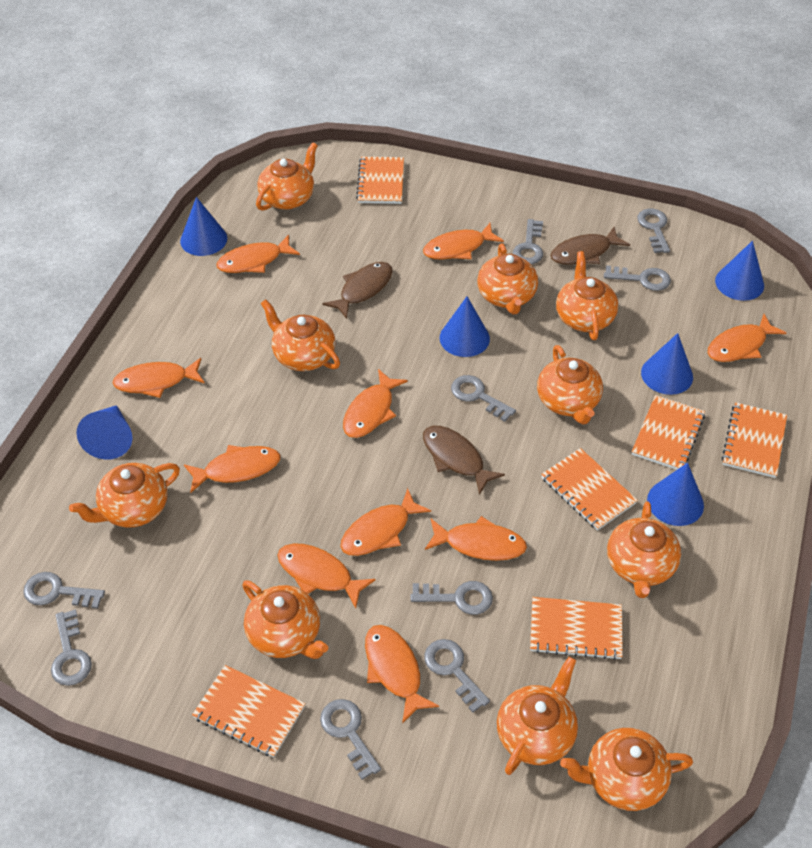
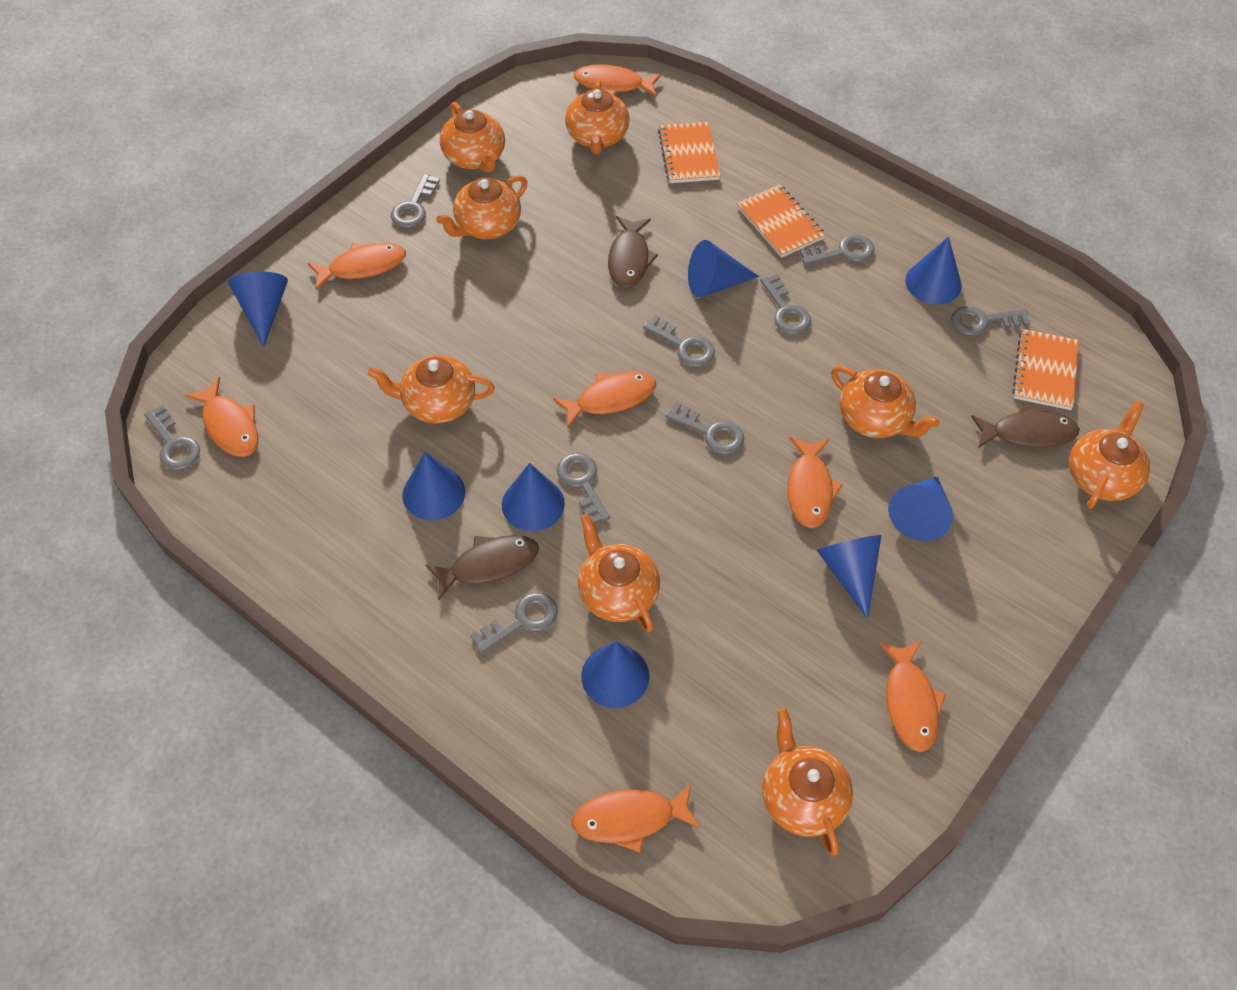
blue cone: [76,405,133,460] [180,197,227,256] [440,297,490,357] [641,333,693,395] [647,463,704,526] [715,241,764,301] = 6 -> [228,271,288,347] [402,452,465,520] [502,463,565,531] [581,641,650,708] [688,240,759,298] [817,535,882,619] [888,476,953,541] [905,237,961,305] = 8
orange fish: [112,358,205,398] [184,445,281,493] [216,235,300,273] [277,543,376,608] [340,488,431,556] [343,369,408,438] [365,625,439,724] [423,223,504,260] [425,516,527,561] [708,314,786,362] = 10 -> [185,377,258,457] [308,243,406,290] [553,372,656,429] [572,784,700,852] [573,64,661,97] [787,437,843,528] [879,641,946,752] = 7
orange notebook: [192,665,305,757] [356,157,404,204] [530,597,623,660] [541,448,638,531] [632,395,705,470] [721,402,787,478] = 6 -> [658,122,720,183] [737,184,826,258] [1012,329,1079,410] = 3
orange teapot: [69,463,180,528] [242,580,328,659] [256,142,318,211] [260,299,340,371] [477,243,538,314] [497,657,578,775] [537,345,603,424] [556,251,618,340] [560,728,693,811] [607,501,681,598] = 10 -> [368,355,495,424] [436,175,527,239] [440,102,505,173] [565,79,630,154] [578,513,660,632] [762,708,853,856] [831,366,940,438] [1069,401,1150,509] = 8

